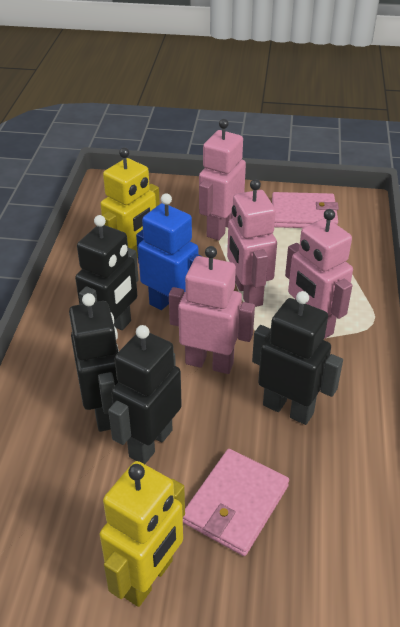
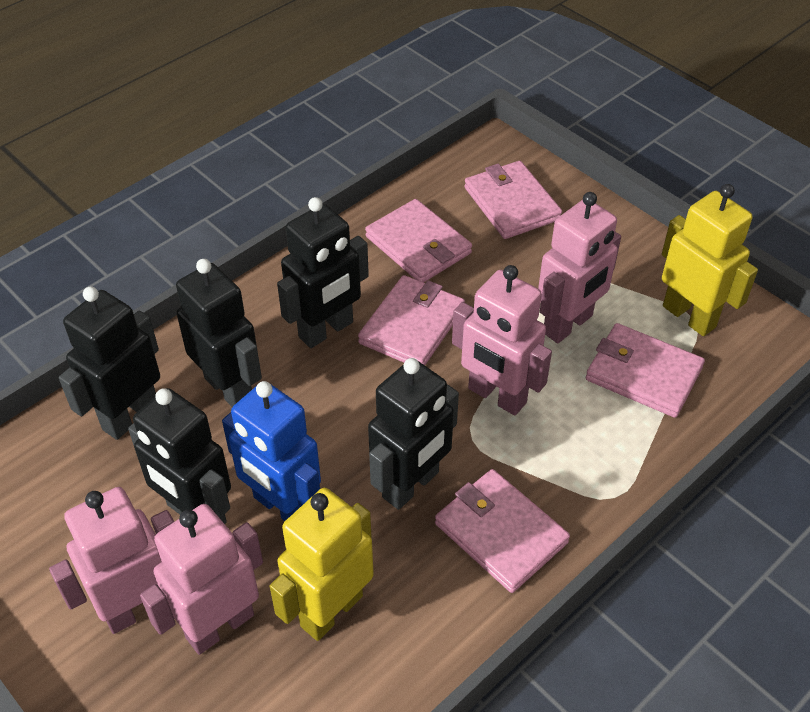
black robot: [69,293,119,432] [75,215,139,330] [108,325,182,464] [252,291,343,425] = 4 -> [59,286,160,440] [128,388,231,524] [176,259,262,407] [277,197,369,348] [368,358,459,510] = 5
pink wallet: [183,449,289,556] [272,192,339,228] = 2 -> [358,275,465,365] [365,199,472,283] [435,469,570,593] [464,161,562,239] [586,323,705,418] = 5

